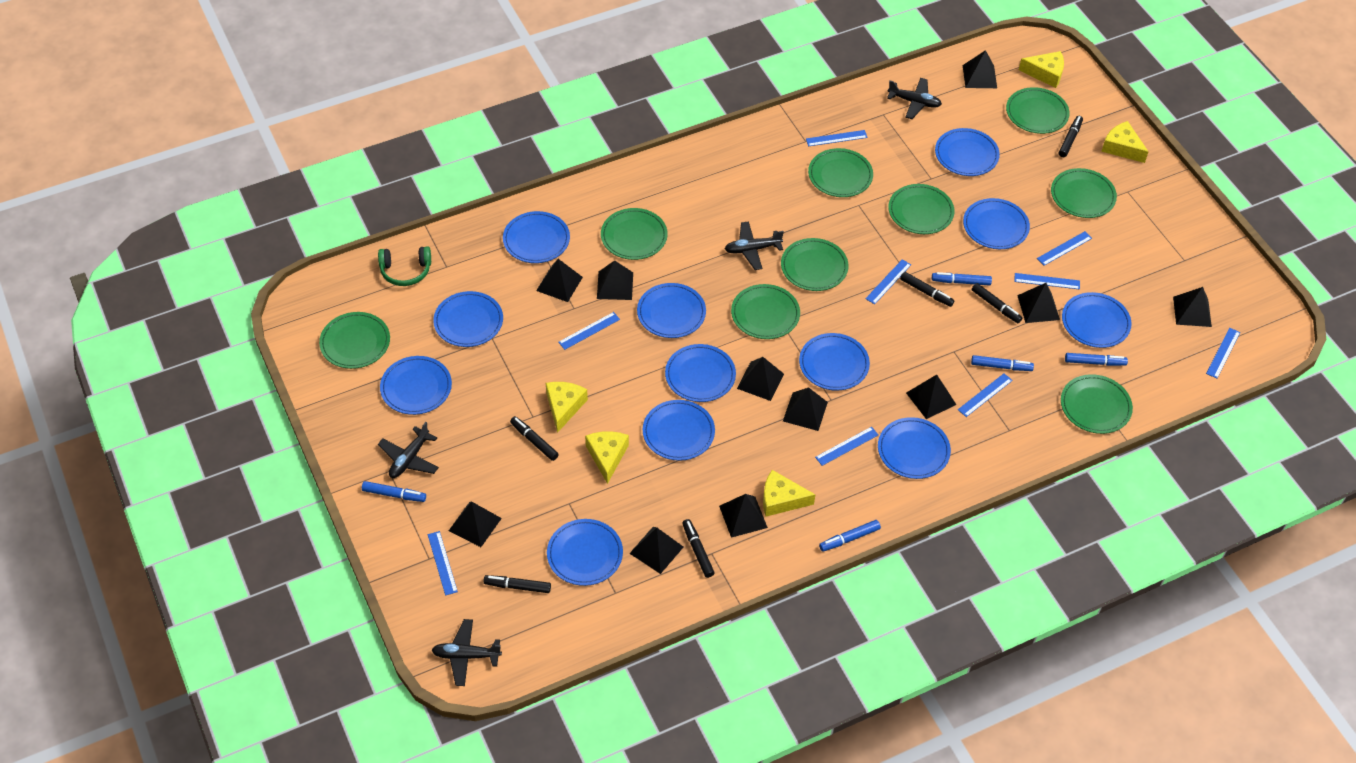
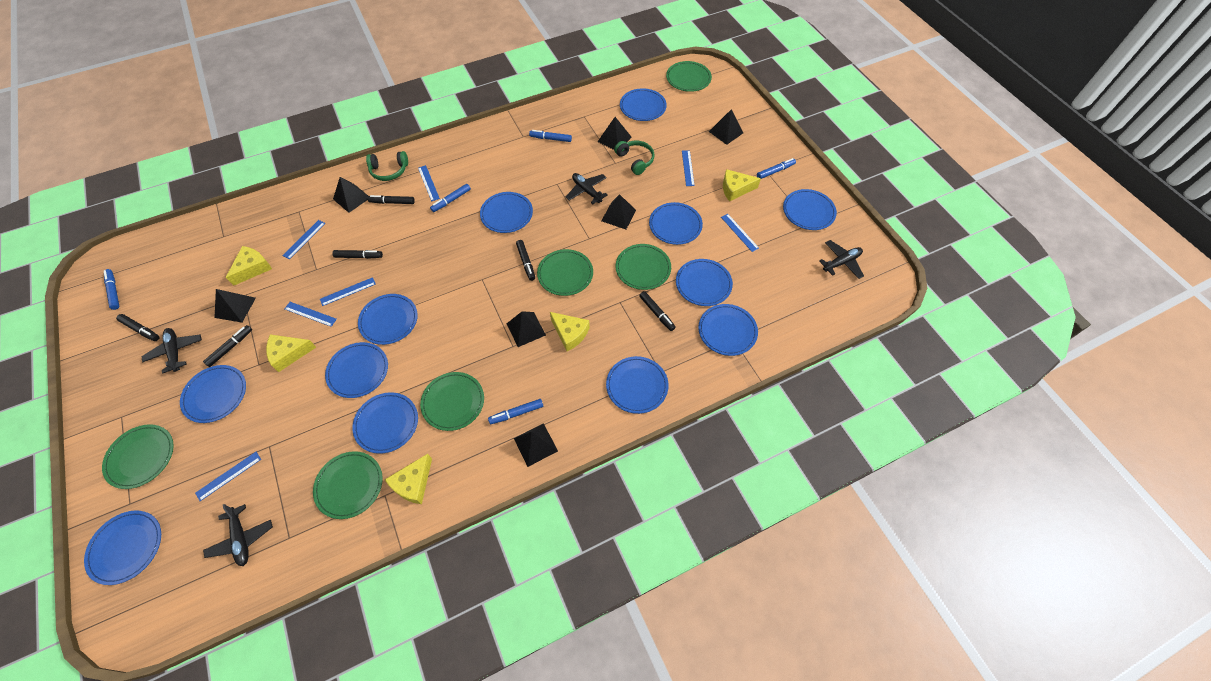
black pyramid: [449,501,502,547] [536,259,583,302] [597,260,633,300] [629,527,683,574] [719,494,768,538] [737,357,784,401] [783,387,828,431] [906,375,957,419] [963,50,997,88] [1017,283,1060,323] [1173,287,1212,327] = 11 -> [214,289,256,323] [333,177,368,213] [506,311,546,347] [514,423,558,467] [598,117,632,150] [601,194,636,229] [709,109,743,145] = 7
blue ruler: [428,531,458,596] [558,312,620,350] [806,130,868,147] [815,427,878,466] [865,259,911,304] [958,374,1013,417] [1014,273,1080,290] [1037,231,1092,266] [1206,328,1240,378] = 9 -> [195,452,261,501] [282,220,325,259] [285,302,337,327] [320,277,376,306] [418,165,440,201] [682,150,695,186] [721,214,759,252] = 7
green headphones: [378,246,431,286] = 1 -> [366,151,408,181] [614,140,654,175] = 2
green plate: [319,312,390,369] [601,208,668,260] [731,284,800,339] [781,238,849,291] [808,148,873,197] [888,184,954,234] [1006,87,1070,134] [1051,168,1117,218] [1061,374,1133,434] = 9 -> [102,424,173,489] [313,451,383,519] [420,372,484,431] [537,249,593,296] [616,244,671,290] [666,61,712,92] = 6

